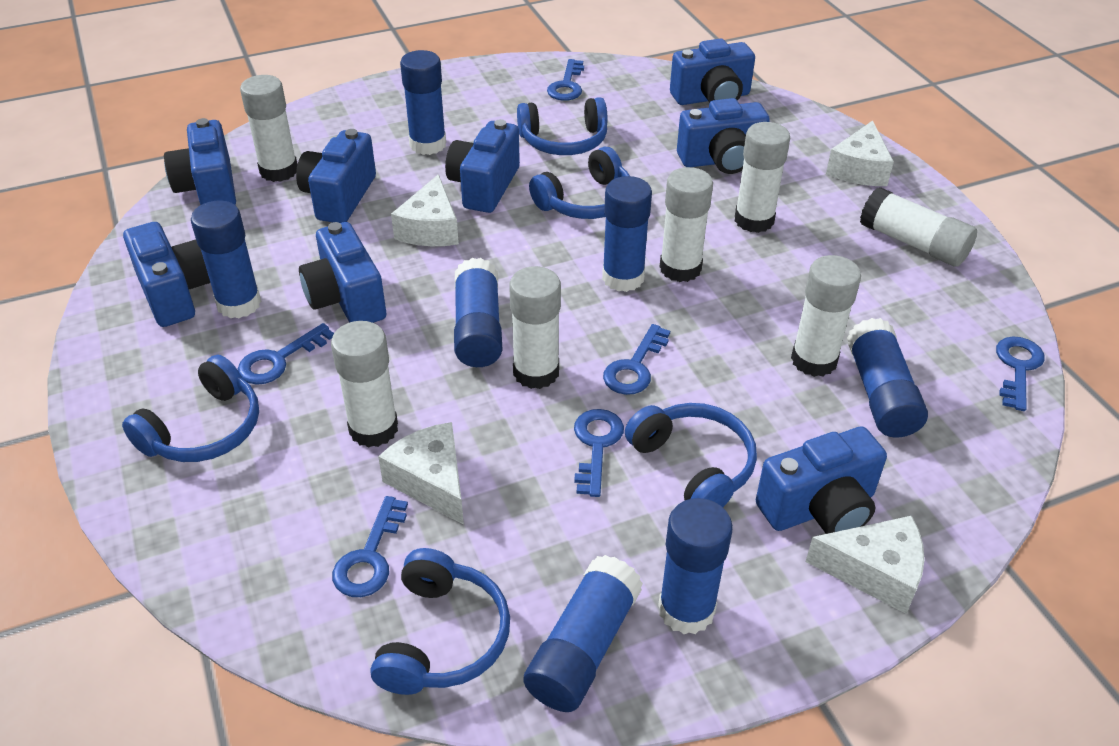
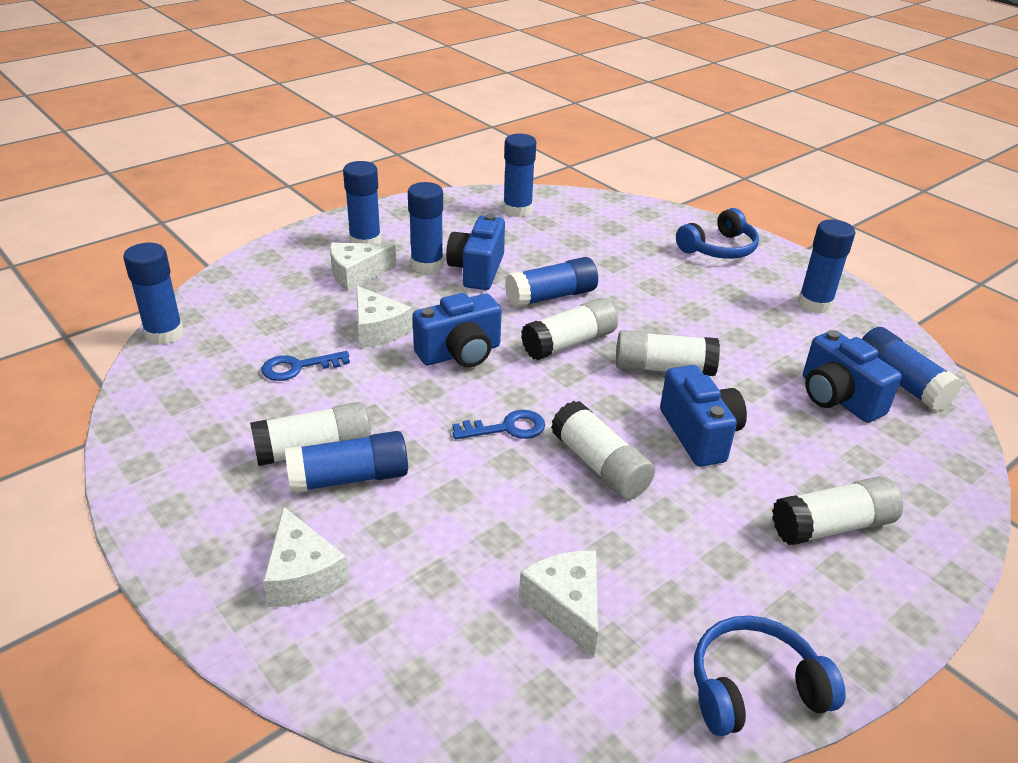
blue camera: [123,222,210,327] [164,118,236,205] [296,129,376,223] [299,222,386,323] [445,119,520,213] [670,39,755,105] [677,98,770,174] [756,426,887,534] = 8 -> [412,293,501,367] [446,214,505,290] [660,365,747,467] [803,330,902,423] = 4
blue glue stick: [191,200,261,318] [400,50,446,155] [454,258,502,367] [523,555,643,712] [602,176,652,292] [658,498,733,634] [847,318,928,438] = 7 -> [123,243,184,345] [285,431,408,494] [343,161,381,244] [408,182,444,274] [503,134,536,217] [505,257,598,308] [798,219,855,314] [862,327,962,411] = 8
blue headphones: [122,355,259,462] [371,548,510,695] [517,97,607,155] [529,147,630,219] [625,403,757,507] = 5 -> [676,208,759,259] [694,616,846,736] = 2
blue key: [238,323,334,385] [332,496,408,597] [547,59,584,101] [574,409,624,497] [603,324,670,395] [996,337,1045,411] = 6 -> [262,351,350,381] [452,410,545,439] = 2
white glue stick: [240,75,297,182] [331,321,398,448] [509,266,561,389] [660,167,713,282] [735,122,790,233] [791,255,861,377] [860,187,977,267] = 7 -> [250,402,371,466] [521,298,618,360] [551,401,655,500] [616,330,720,376] [772,476,903,545] = 5

